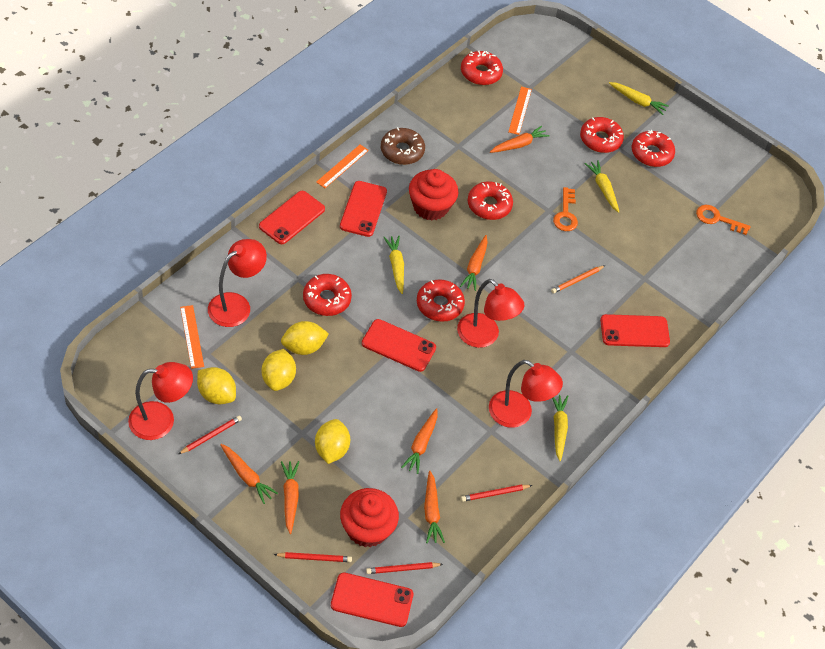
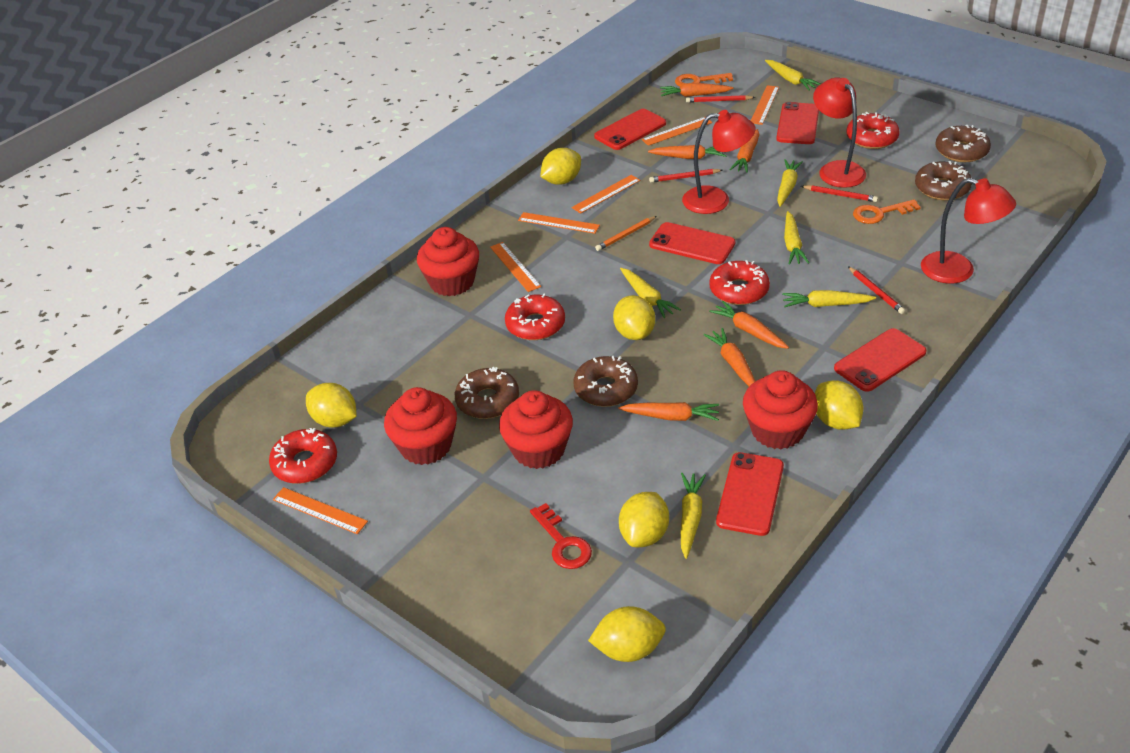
brown donut: [381,127,425,165] = 1 -> [455,367,519,419] [573,356,638,407] [915,161,972,200] [936,125,991,162] = 4
orange ruler: [180,305,204,369] [316,144,369,188] [508,87,532,135] = 3 -> [273,487,368,534] [490,242,541,292] [518,212,600,234] [572,175,640,214] [642,117,712,146] [751,85,779,125] = 6
red cupcake: [340,488,399,548] [409,169,458,220] = 2 -> [384,387,457,465] [417,227,479,296] [499,390,573,469] [743,370,818,449] = 4
red donut: [303,274,352,316] [417,279,465,322] [461,51,503,85] [468,182,513,220] [580,117,624,153] [632,130,675,167] = 6 -> [269,428,337,484] [505,294,565,340] [709,260,770,305] [846,112,900,149] = 4
red key: none = 0 -> [530,503,592,569] = 1
red lamp: [128,362,193,440] [208,239,267,327] [457,279,524,348] [489,360,563,428] = 4 -> [682,110,756,214] [813,78,866,188] [921,178,1016,284] = 3
yellow carrot: [383,236,404,294] [552,395,568,461] [585,160,619,213] [609,82,669,115] = 4 -> [620,268,681,318] [681,473,706,559] [765,60,820,91] [777,159,803,207] [782,290,876,307] [784,211,809,264] = 6
yellow lemon: [197,367,236,404] [262,349,296,391] [281,321,329,355] [315,419,350,464] = 4 -> [306,383,357,427] [540,148,581,185] [588,606,666,662] [613,295,655,340] [619,492,669,547] [815,381,864,430] = 6

